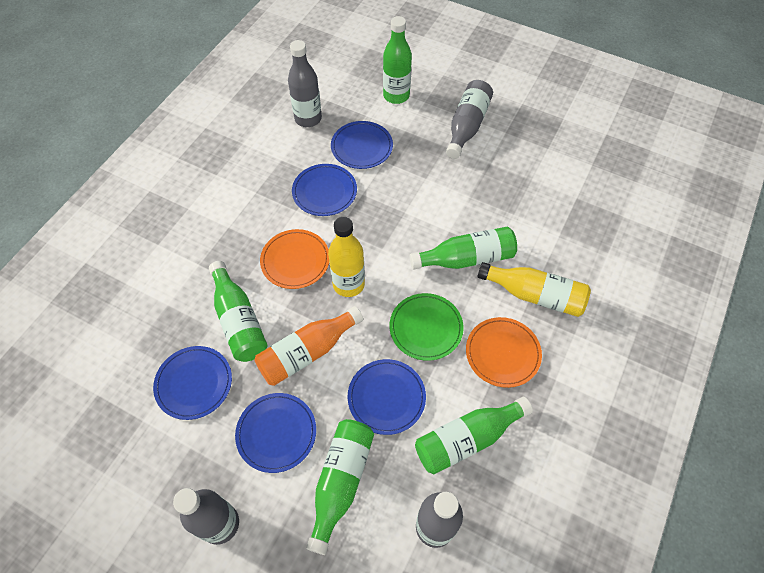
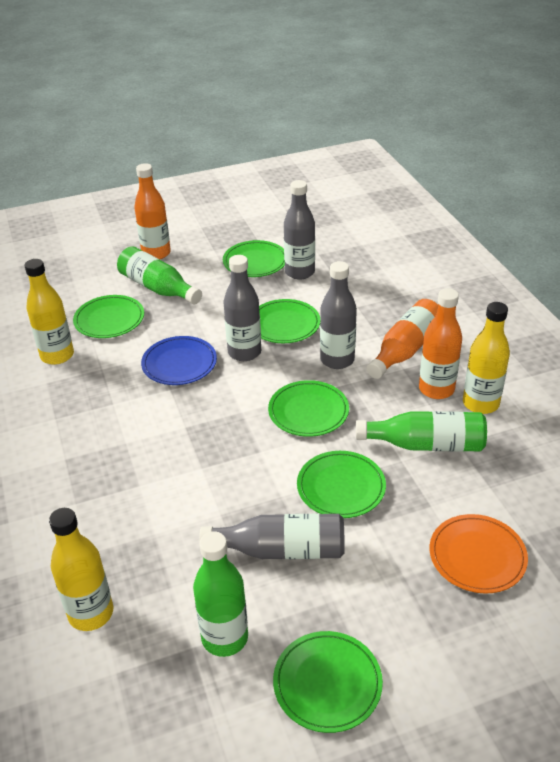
blue plate: [153,346,232,420] [235,393,316,473] [292,164,357,216] [331,121,393,169] [348,359,426,435] = 5 -> [141,336,217,385] = 1
green bottle: [209,261,267,362] [306,419,374,555] [383,16,412,104] [410,227,517,270] [415,397,533,474] = 5 -> [117,246,202,304] [193,531,248,657] [356,411,487,452] = 3
green plate: [390,293,464,361] = 1 -> [73,295,144,338] [223,240,285,277] [259,299,320,343] [268,380,349,437] [273,631,383,733] [297,451,386,518] = 6
orange bottle: [254,306,363,386] = 1 -> [134,163,171,259] [367,299,438,379] [419,288,462,399] = 3
orange plate: [260,229,329,289] [466,317,542,388] = 2 -> [430,514,528,594] = 1
yellow bottle: [328,217,365,297] [477,262,591,317] = 2 -> [24,259,74,365] [49,508,113,631] [463,302,510,414] = 3

